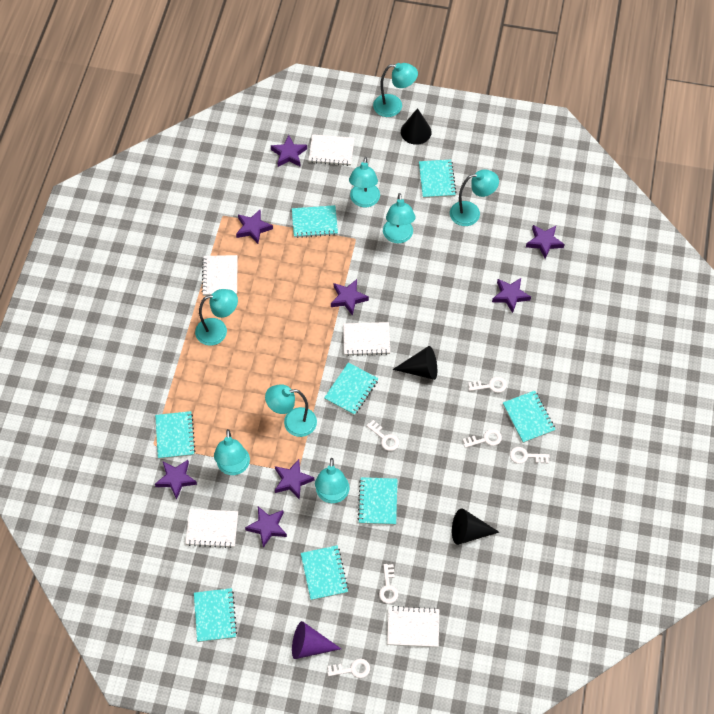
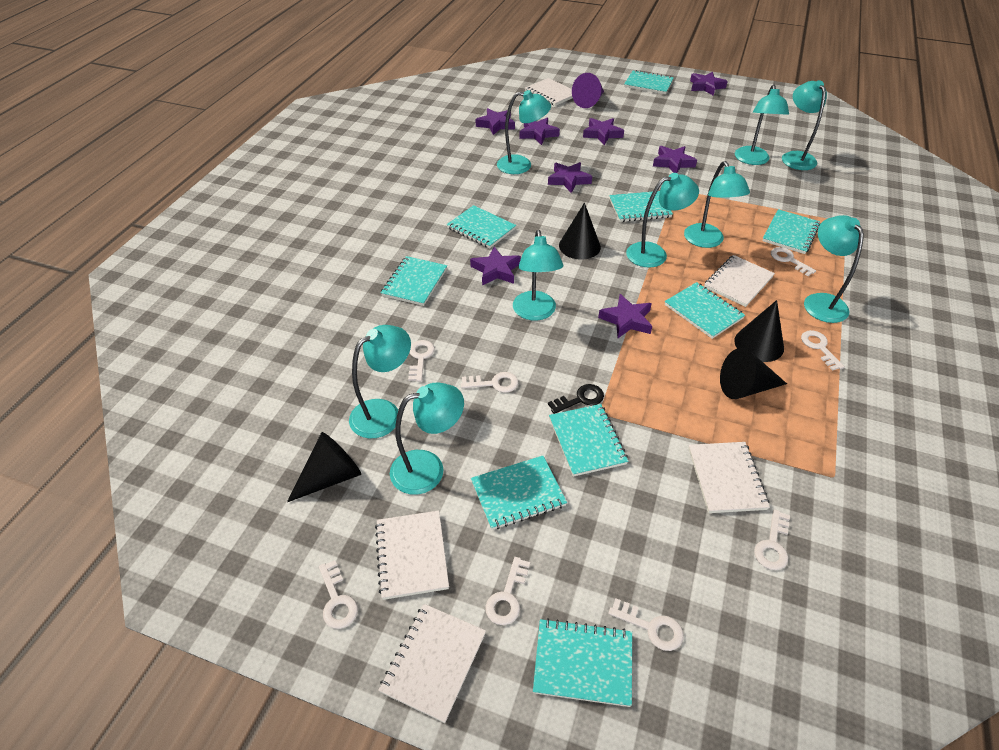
black cone: [392,346,437,380] [401,108,432,145] [452,508,499,545] = 3 -> [287,432,361,502] [559,203,601,260] [720,348,787,399] [734,300,784,362] = 4
black key: none = 0 -> [548,384,604,414] = 1
turquoise lamp: [195,289,238,346] [214,429,250,475] [265,384,317,437] [315,458,350,503] [349,157,380,207] [373,63,418,117] [383,193,415,243] [450,170,499,226] = 8 -> [349,325,411,438] [390,382,464,495] [497,90,551,174] [513,230,563,320] [626,173,699,268] [684,161,750,248] [735,85,789,165] [782,80,827,170] [804,215,864,323] = 9
turquoise notebook: [155,411,196,459] [194,588,237,642] [292,205,338,238] [301,545,349,600] [324,362,379,415] [358,477,398,525] [419,159,456,198] [503,391,556,443] = 8 -> [381,256,447,306] [447,205,516,248] [471,456,567,530] [533,618,632,707] [549,404,628,477] [609,191,673,222] [624,70,674,94] [665,282,745,339] [762,209,820,254] = 9
white key: [328,659,370,678] [366,420,399,451] [379,564,398,604] [463,429,502,448] [468,377,507,393] [510,447,550,464] = 6 -> [319,560,358,629] [408,340,435,382] [461,372,518,393] [485,557,530,625] [608,598,683,651] [754,509,790,570] [771,247,816,276] [801,330,845,371] = 8

